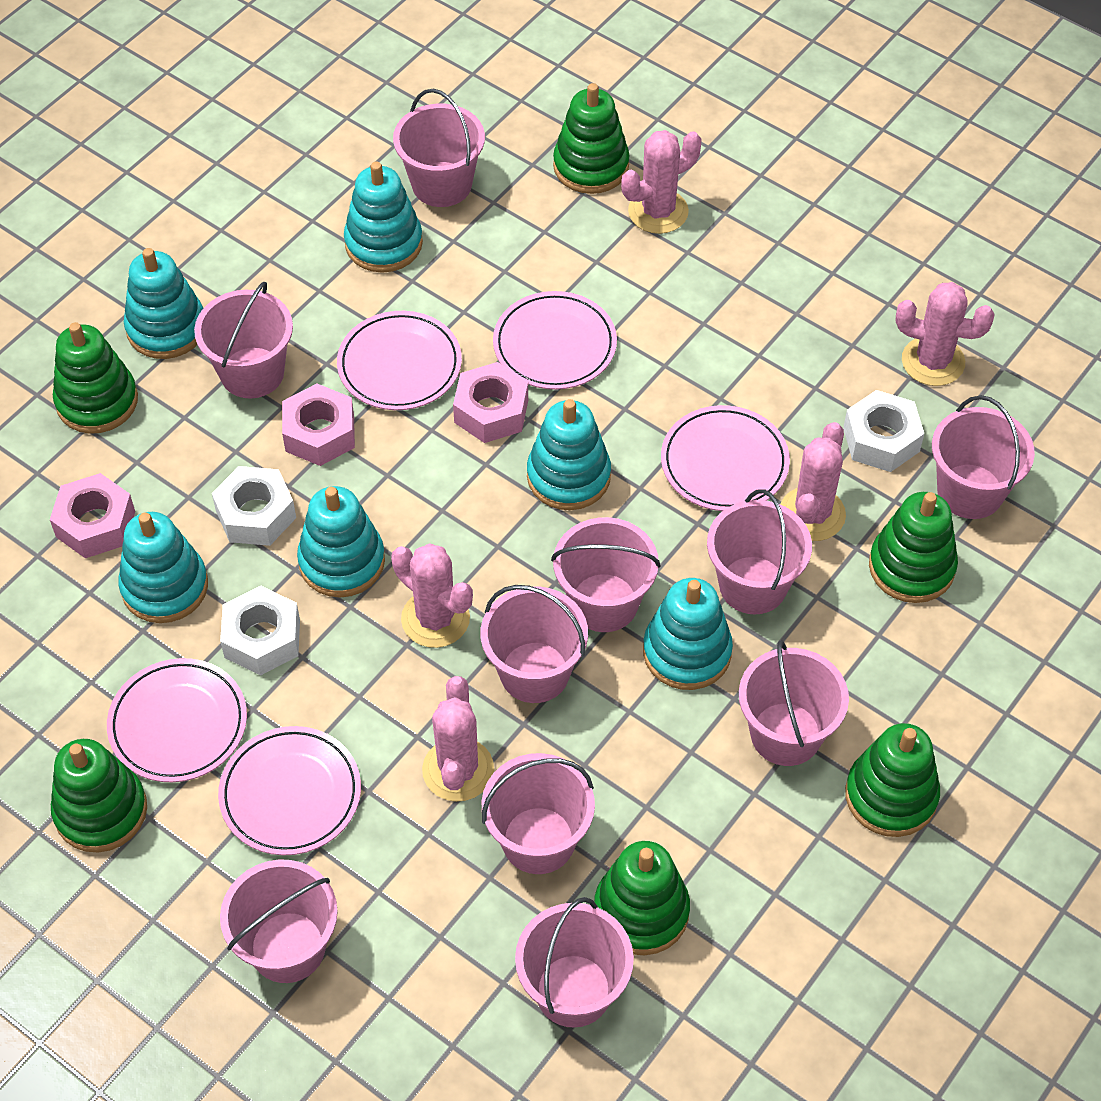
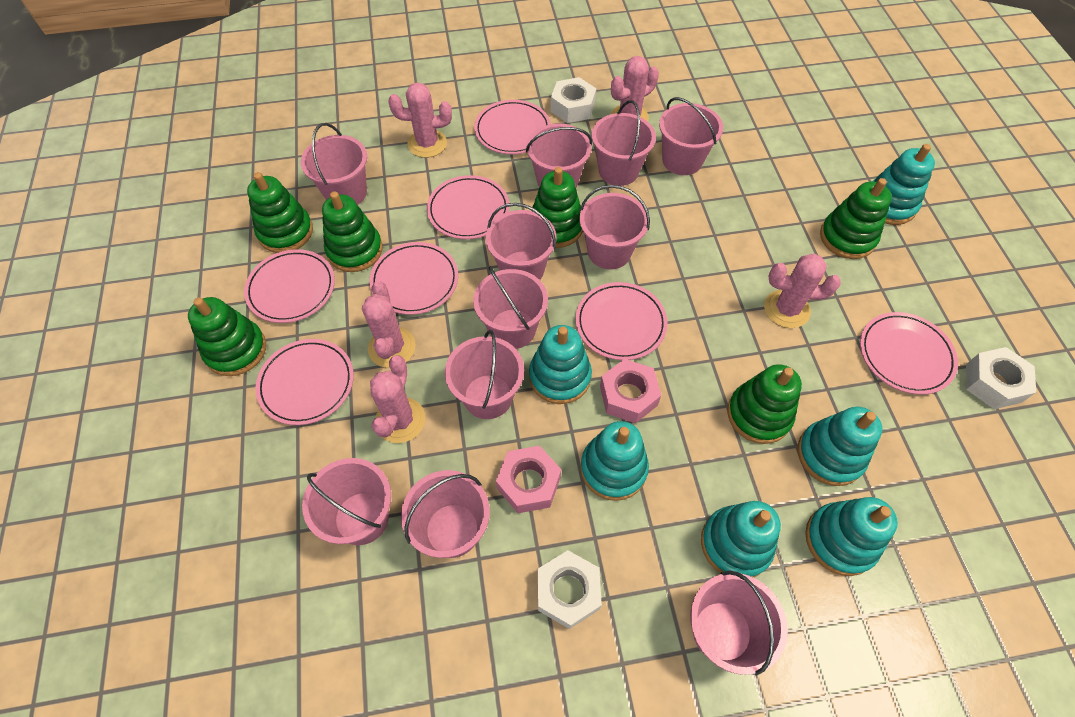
pink bucket: [194,282,293,398] [220,859,338,983] [393,89,485,207] [480,585,588,703] [482,753,595,874] [515,897,634,1028] [551,517,661,632] [707,489,812,614] [739,640,849,766] [932,395,1035,519] = 10 -> [301,123,367,205] [302,458,391,545] [401,470,490,558] [445,330,524,419] [473,267,548,349] [486,203,557,280] [526,123,592,188] [579,185,650,270] [592,100,656,186] [659,97,723,175] [690,571,788,676] = 11
pink nut: [50,473,135,558] [282,383,355,466] [453,362,528,443] = 3 -> [496,446,561,513] [600,359,661,423] = 2
pink plate: [107,658,247,782] [218,726,361,855] [337,311,462,410] [493,291,617,390] [661,405,790,511] = 5 -> [244,249,335,323] [255,339,354,425] [370,242,458,315] [427,175,510,239] [474,100,551,155] [576,282,668,360] [860,312,958,395] = 7

